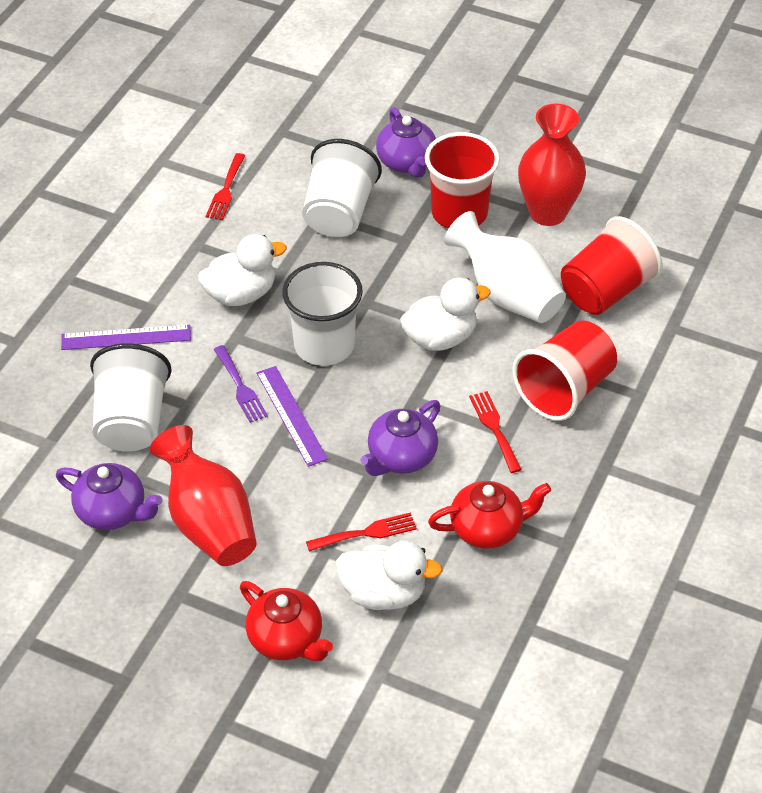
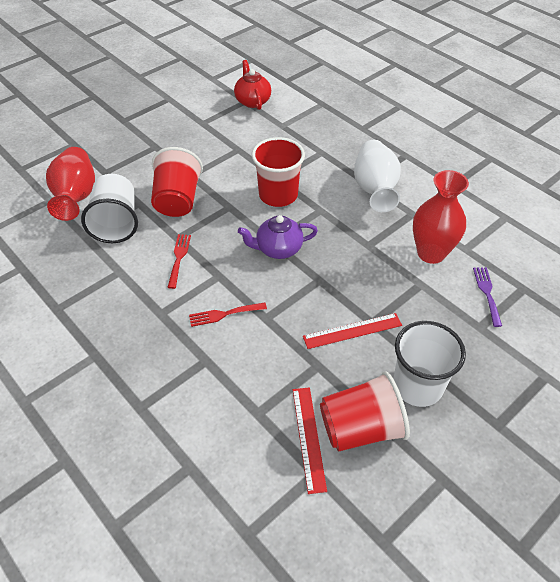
purple ruler: [61,325,191,350] [256,366,328,467] = 2 -> none = 0
purple teapot: [56,463,163,530] [360,400,440,476] [376,107,436,178] = 3 -> [238,215,318,259] = 1
red fork: [206,153,246,220] [306,512,417,552] [469,391,522,473] = 3 -> [167,234,191,289] [189,302,267,327] = 2
red ruler: none = 0 -> [293,387,327,494] [303,313,402,349] = 2
red teapot: [239,581,333,661] [428,481,551,549] = 2 -> [234,60,271,110] = 1
white cup: [90,343,172,452] [282,262,363,366] [302,139,382,237] = 3 -> [81,174,138,243] [393,321,466,407] = 2
white duck: [198,234,287,306] [336,541,443,610] [400,277,491,351] = 3 -> none = 0

